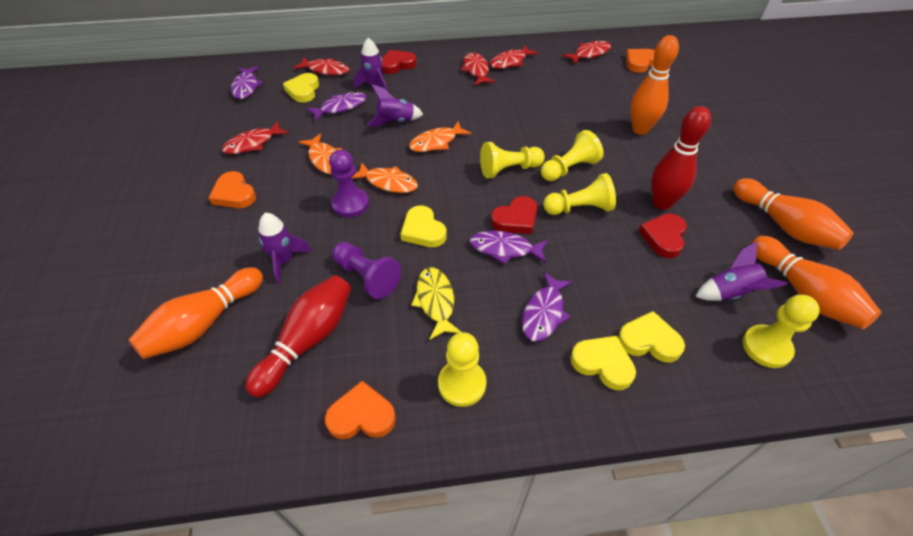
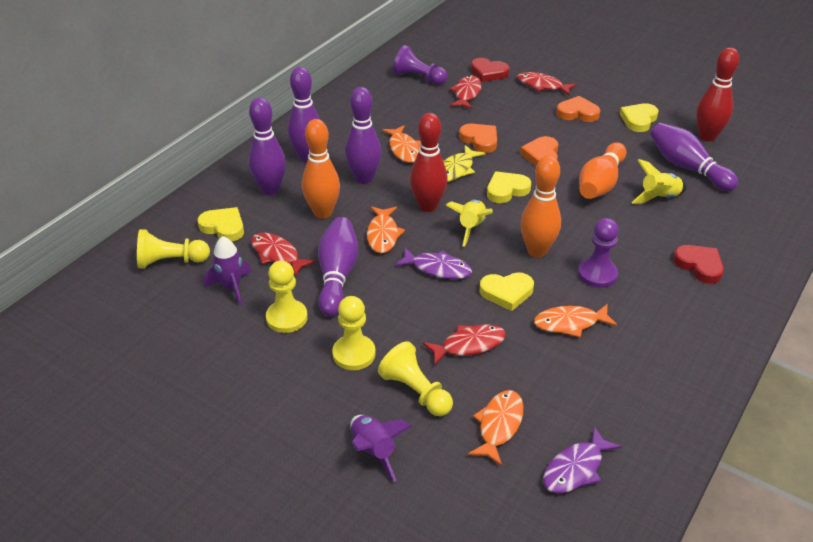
orange bowling pin: [129,267,263,359] [630,35,679,135] [733,178,854,250] [751,236,882,329] = 4 -> [302,119,340,219] [520,155,561,258] [579,142,626,199] = 3
orange fish: [299,133,342,174] [352,163,418,193] [409,122,471,152] = 3 -> [367,206,405,253] [382,125,421,163] [468,390,524,466] [534,304,618,338] = 4
purple bowling pin: none = 0 -> [248,97,286,195] [288,67,320,162] [318,217,359,317] [345,87,382,184] [650,123,738,191] = 5
purple fish: [231,66,263,99] [306,92,366,121] [470,231,548,264] [522,272,573,342] = 4 -> [395,247,472,279] [543,426,622,493] = 2
purple rocket: [258,213,312,284] [354,38,387,91] [367,84,423,126] [695,241,787,301] = 4 -> [204,236,251,306] [350,415,412,481] = 2
red fish: [222,121,289,154] [293,57,349,75] [461,53,495,85] [490,45,538,69] [562,40,611,65] = 5 -> [251,233,316,276] [423,324,506,366] [449,75,482,109] [517,72,577,95] = 4
red heart: [382,50,417,74] [491,196,537,234] [639,214,687,258] = 3 -> [471,58,510,82] [673,245,724,284] = 2
yellow pawn: [438,332,486,407] [480,142,545,178] [541,130,604,181] [543,173,616,215] [742,295,820,368] = 5 -> [137,229,210,268] [266,260,308,333] [332,296,376,370] [378,341,453,416] = 4
yellow rocket: none = 0 -> [446,200,493,247] [631,159,687,204] = 2

